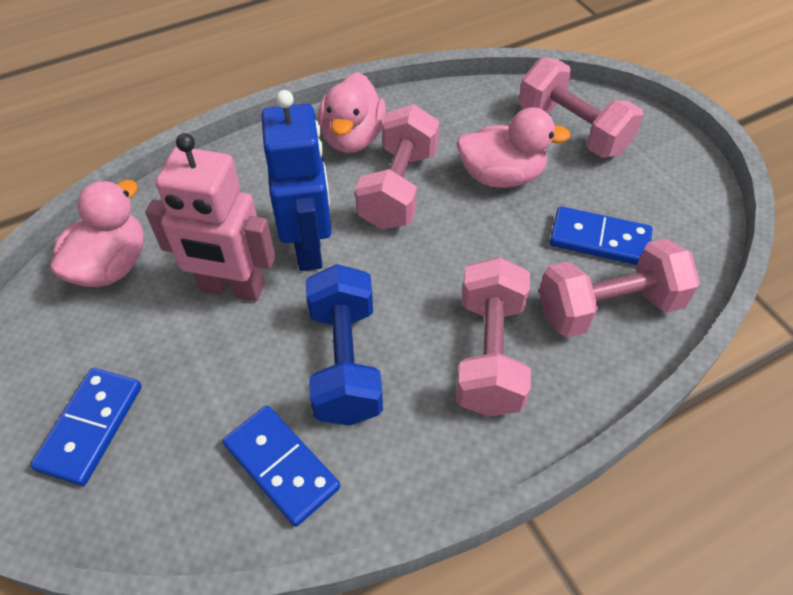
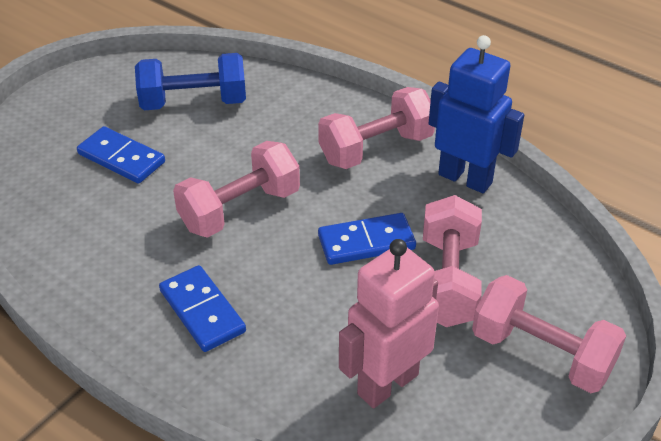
pink duck: [51,180,144,287] [318,72,386,153] [456,107,571,188] = 3 -> none = 0

